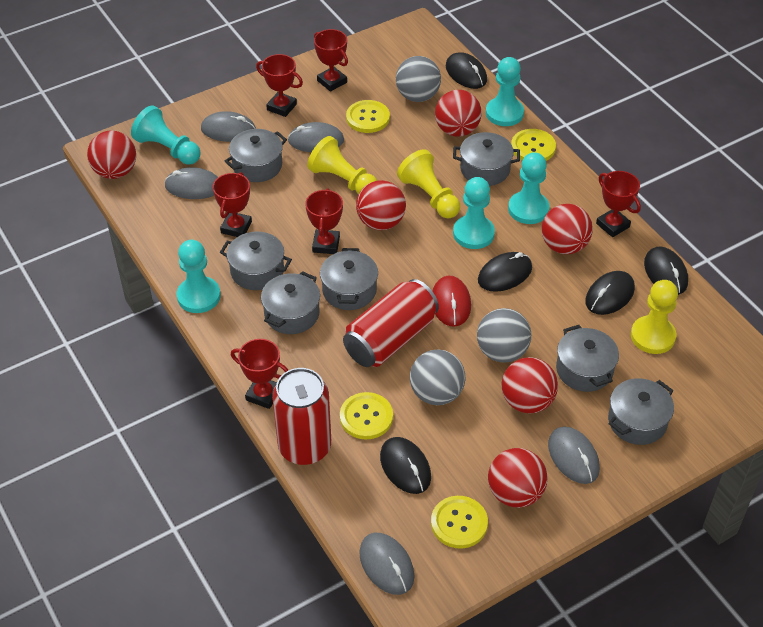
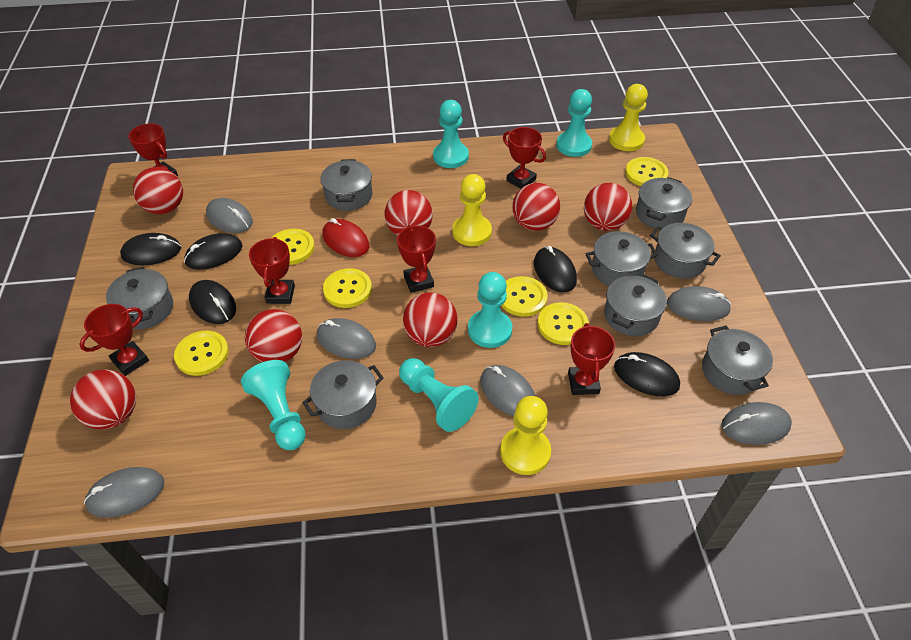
grey ball: [396,56,441,102] [410,349,465,405] [477,308,531,363] = 3 -> none = 0
grey mouse: [164,167,218,199] [201,111,256,142] [288,122,344,152] [359,533,415,595] [548,427,600,484] = 5 -> [84,467,164,518] [206,198,253,233] [317,318,376,359] [480,365,535,416] [667,286,732,321] [721,402,792,445] = 6
grey pot: [220,232,292,290] [225,129,287,182] [261,271,320,334] [320,248,378,310] [453,132,520,186] [556,325,619,392] [608,378,674,445] = 7 -> [106,267,173,329] [302,360,384,429] [320,159,372,211] [585,231,657,286] [604,274,667,336] [636,177,692,229] [650,223,721,279] [702,325,773,395] = 8
red ball: [87,130,136,179] [356,180,406,230] [435,90,482,137] [488,448,548,508] [502,357,558,413] [542,204,593,254] = 6 -> [70,370,136,429] [133,167,183,214] [245,309,302,362] [384,190,433,236] [403,292,458,347] [512,183,560,231] [584,183,632,231] = 7
red can: [272,368,331,465] [343,279,439,367] = 2 -> none = 0
yellow button: [340,392,393,440] [346,100,390,133] [431,496,488,548] [511,129,556,161] = 4 -> [174,331,229,376] [272,229,315,265] [323,268,372,308] [501,276,548,317] [538,302,589,345] [625,157,669,186] = 6

